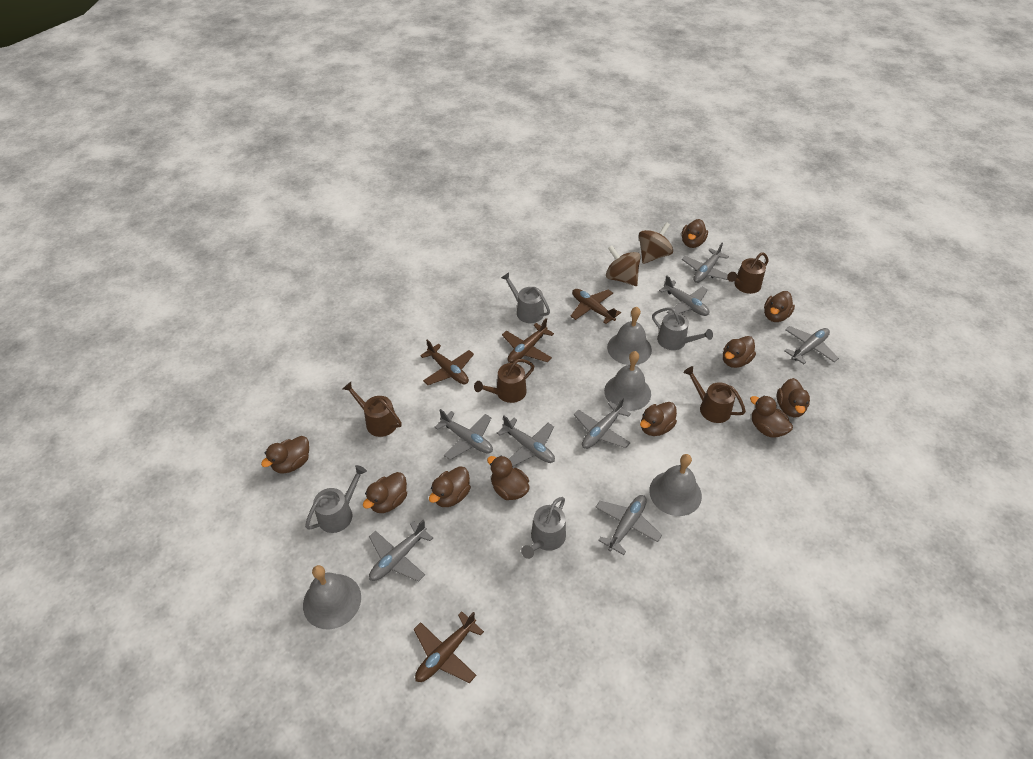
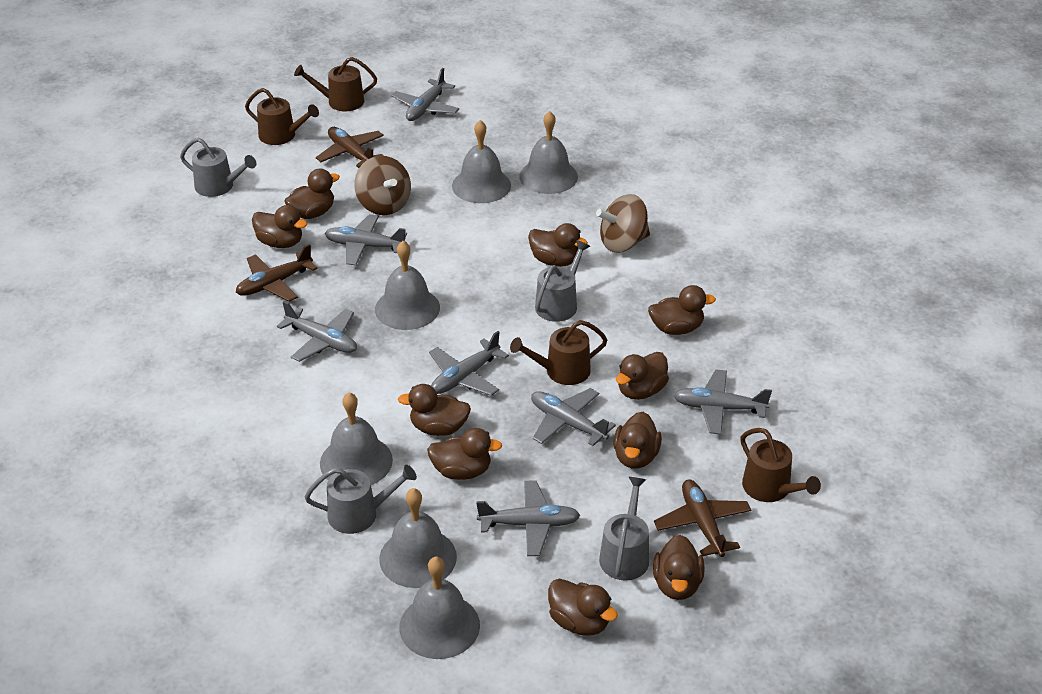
brown plane: [413,611,484,683] [420,339,474,385] [502,318,554,363] [570,289,621,324] = 4 -> [236,244,318,302] [316,127,384,168] [654,480,751,557] = 3
grey bell: [303,565,361,629] [604,351,651,411] [607,307,652,365] [649,454,702,516] = 4 -> [320,392,393,485] [375,241,440,330] [379,488,457,588] [399,557,480,659] [452,120,511,203] [519,111,578,194] = 6
grey plane: [369,519,433,582] [435,409,493,460] [497,416,555,467] [574,397,631,449] [595,495,662,555] [659,275,709,316] [682,242,729,283] [784,326,839,364] = 8 -> [277,301,357,362] [325,214,407,266] [391,68,459,121] [429,331,509,396] [476,481,580,556] [531,388,616,446] [674,369,772,435] = 7

